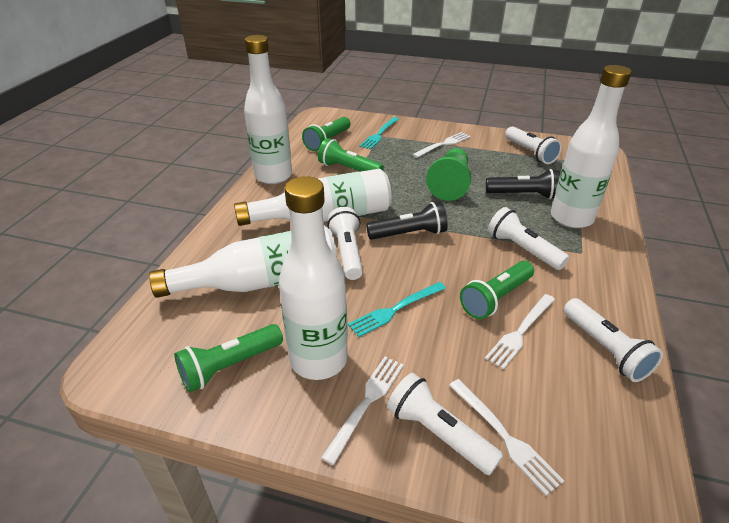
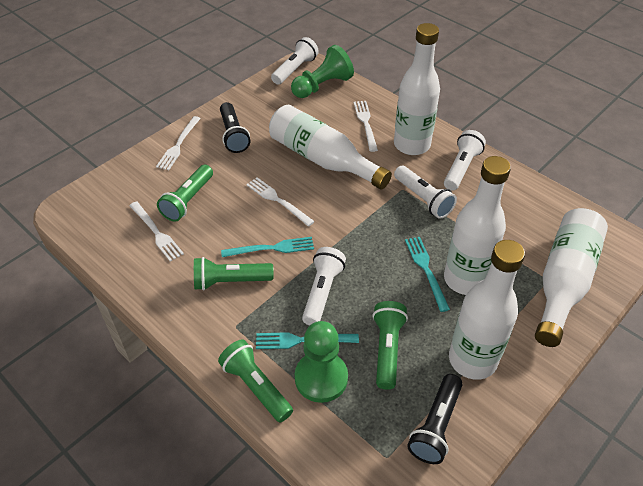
green pawn: [426,148,471,201] = 1 -> [291,45,354,98] [295,321,348,403] = 2
turquoise fork: [348,282,446,337] [359,117,399,149] = 2 -> [221,237,314,257] [256,332,359,349] [405,237,450,312] = 3
white flashlight: [327,207,363,280] [387,373,503,475] [488,207,569,270] [505,126,562,164] [564,298,663,382] = 5 -> [271,37,319,85] [302,247,346,326] [394,166,457,219] [444,130,486,191] = 4

